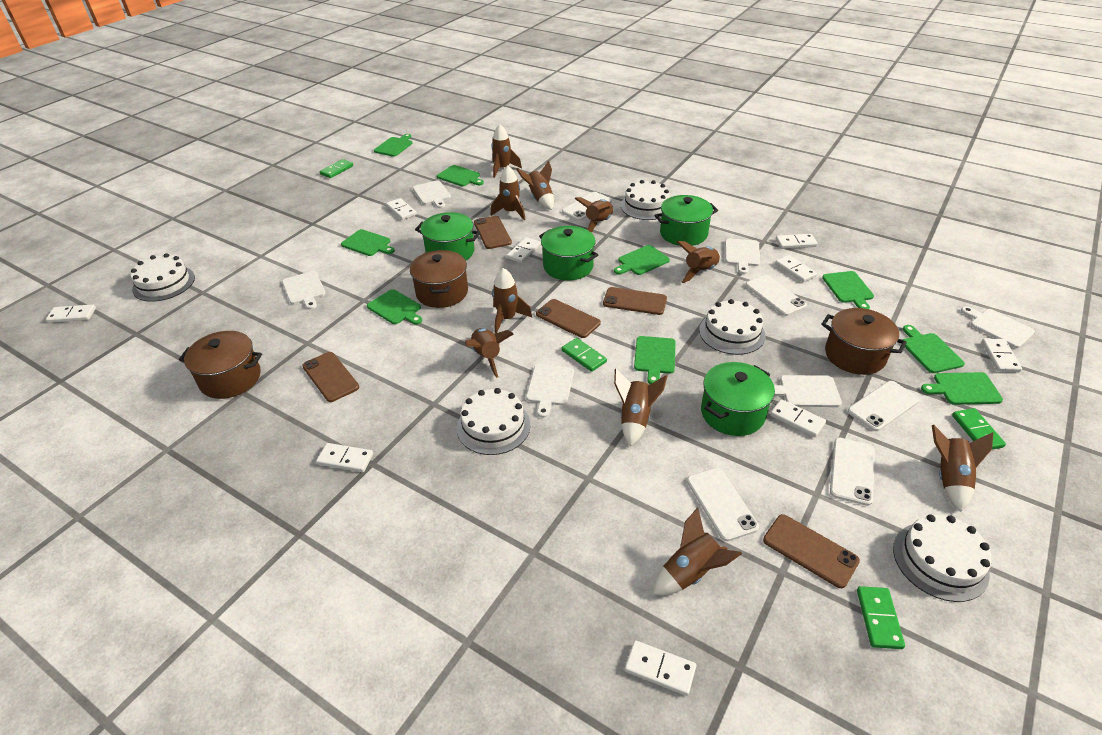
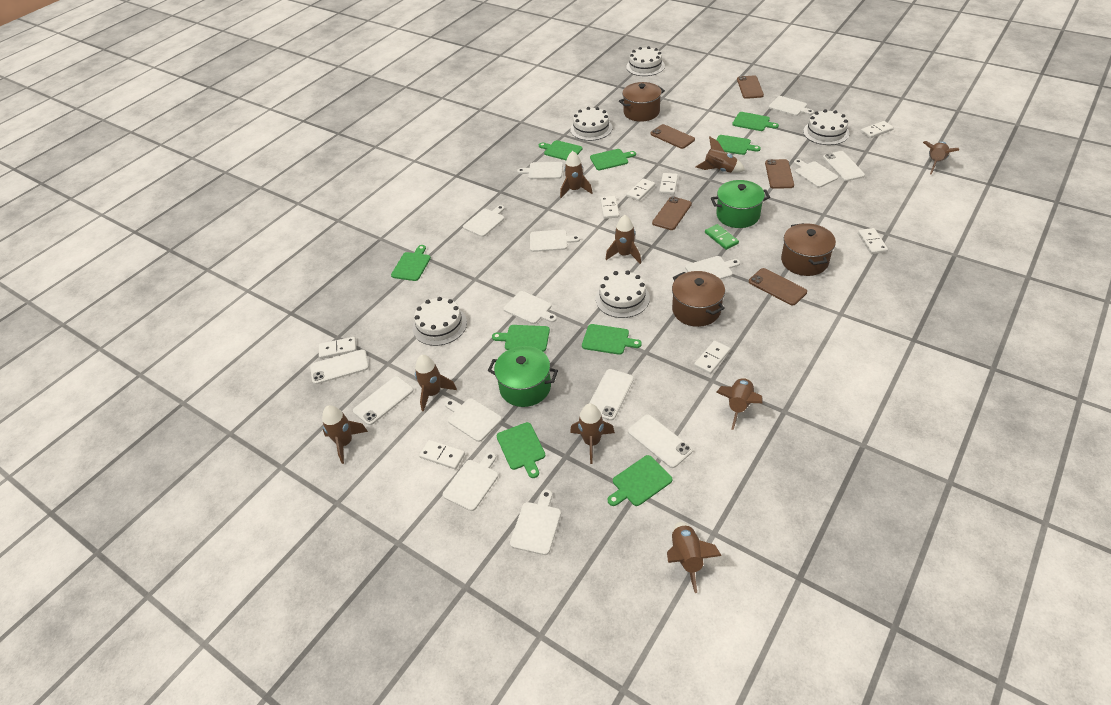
brown rocket: [465,328,514,378] [490,165,526,220] [491,124,522,178] [492,268,532,334] [516,160,554,210] [575,197,613,232] [614,369,667,447] [654,507,742,595] [677,241,721,283] [932,425,993,512] = 10 -> [322,405,368,464] [415,355,457,412] [560,151,592,198] [570,403,615,464] [605,215,641,264] [667,522,722,593] [695,137,745,173] [716,378,763,430] [923,141,959,175] = 9
green domino: [320,159,353,178] [562,338,607,372] [857,586,905,649] [952,408,1006,450] = 4 -> [705,224,739,250] = 1
green pot: [415,212,480,260] [539,226,598,281] [654,195,718,246] [701,362,775,436] = 4 -> [488,346,558,407] [711,180,770,228] = 2
white cutting board: [282,271,326,309] [413,180,451,208] [526,364,574,418] [725,238,760,274] [774,375,842,407] [961,306,1035,348] = 6 -> [443,452,498,511] [445,398,502,442] [463,205,505,237] [503,291,557,324] [510,490,561,555] [517,162,563,179] [530,230,580,252] [685,256,740,280] [769,96,814,116] [794,159,838,188] = 10
white domino: [46,304,96,323] [316,443,373,472] [386,198,417,220] [507,237,541,263] [625,640,696,696] [770,399,826,437] [775,255,817,282] [776,234,818,249] [982,338,1022,372] = 9 -> [319,337,356,359] [419,440,465,470] [600,196,619,219] [626,178,655,201] [659,173,678,195] [694,341,730,374] [858,228,888,254] [861,121,894,138] = 8

